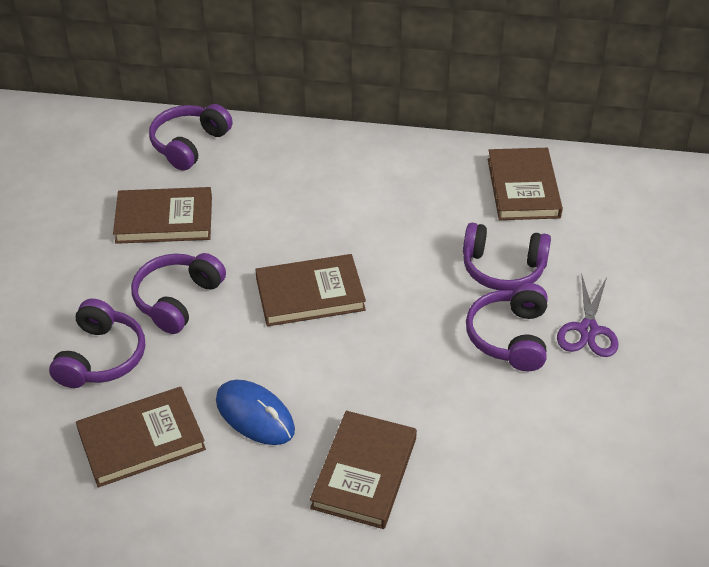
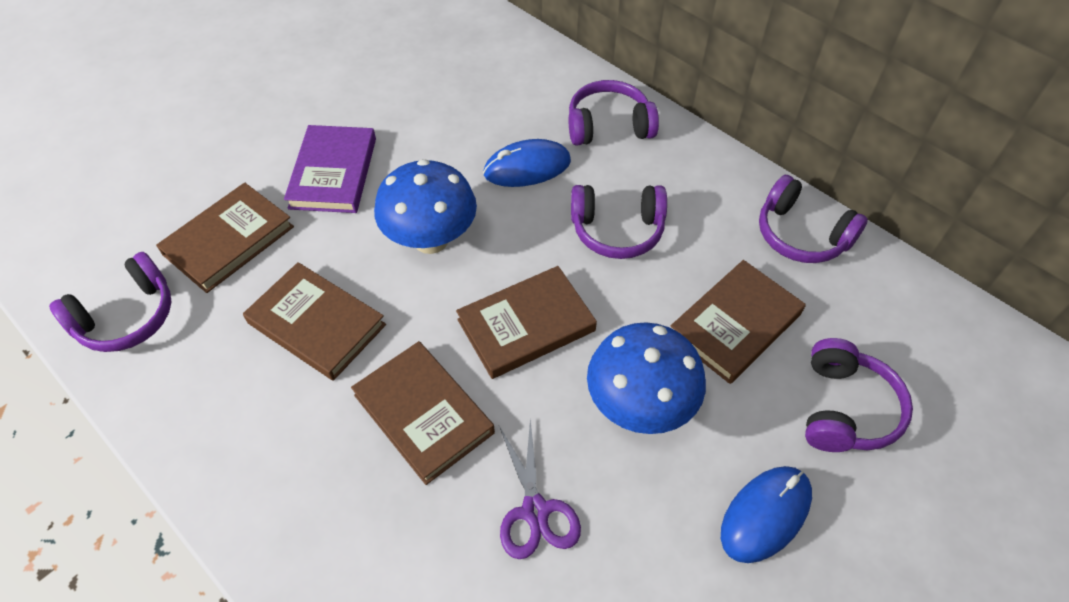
blue mouse: [216,380,295,445] = 1 -> [483,139,571,187] [721,466,812,563] = 2
blue mushroom: none = 0 -> [374,159,477,254] [587,322,706,434] = 2
purple book: none = 0 -> [284,125,376,213] = 1

